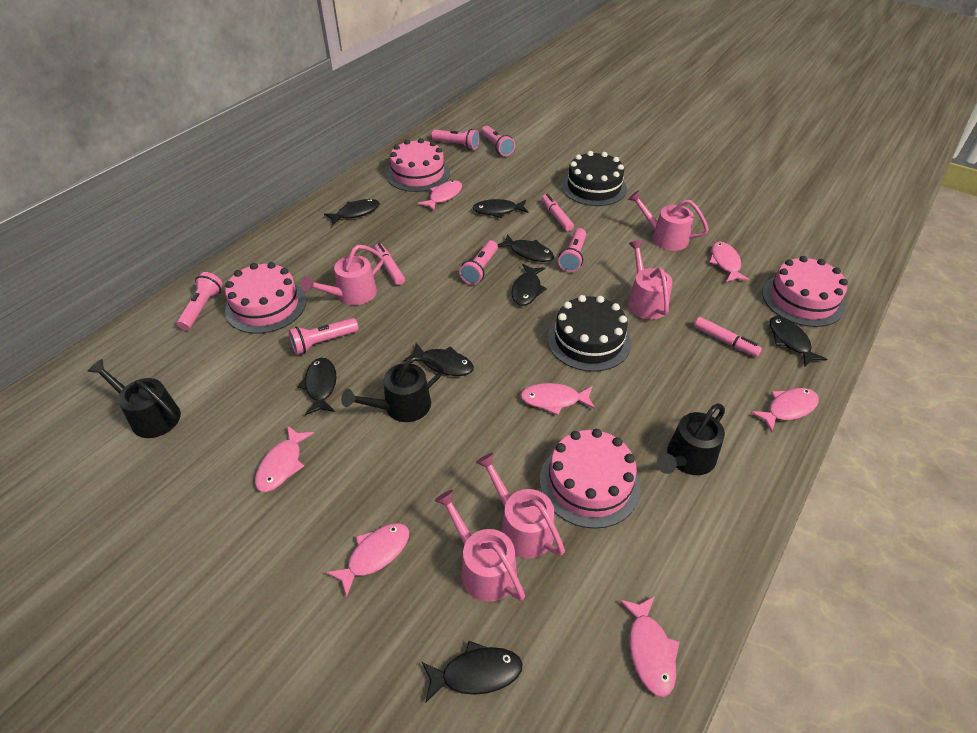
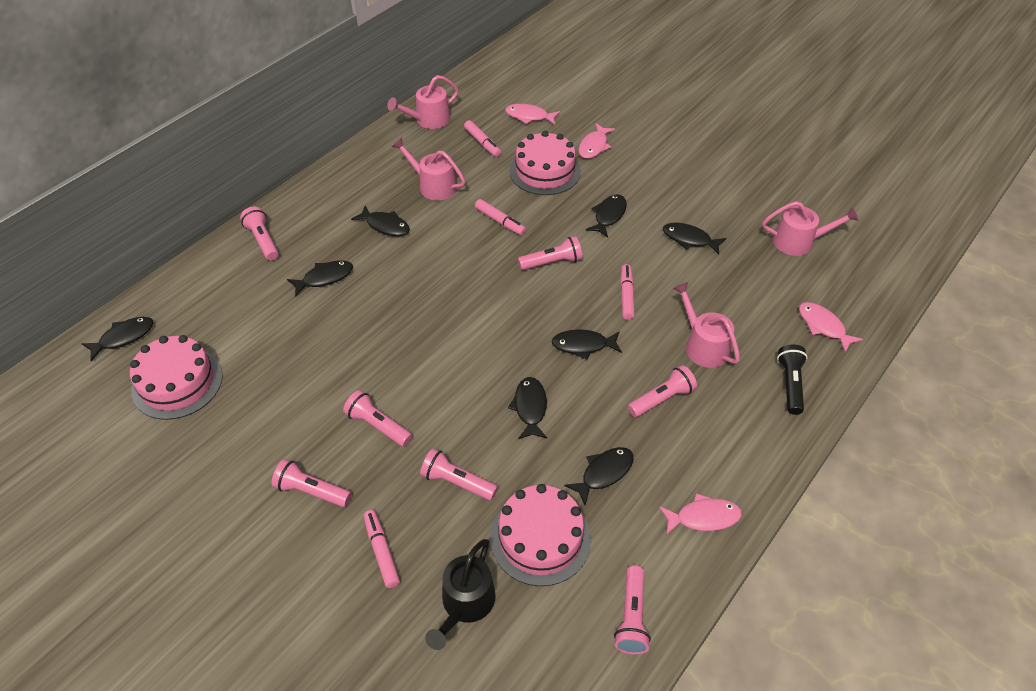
black cake: [547,295,631,372] [562,151,627,206] = 2 -> none = 0
black flashlight: none = 0 -> [777,344,808,415] = 1
black watering can: [87,359,181,438] [341,356,444,422] [657,404,725,475] = 3 -> [425,539,496,650] = 1
pink cake: [225,262,306,334] [386,138,450,192] [540,429,641,529] [762,256,848,327] = 4 -> [130,335,223,420] [490,484,591,586] [510,131,581,195] = 3
pink fish: [255,426,314,492] [326,523,409,597] [418,180,462,211] [520,383,595,415] [619,596,680,697] [709,242,750,282] [750,388,819,432] = 7 -> [505,104,560,125] [578,123,615,159] [659,493,742,535] [799,302,863,352] = 4
pink flashlight: [177,272,223,330] [289,318,359,355] [431,129,479,150] [459,240,498,285] [481,126,515,156] [558,228,586,272] = 6 -> [240,207,279,261] [271,459,352,507] [343,390,412,447] [420,448,498,500] [518,236,582,270] [614,565,651,655] [628,365,697,417] = 7
pink marker: [374,243,405,285] [542,194,574,231] [694,317,762,357] = 3 -> [364,510,400,588] [464,120,501,157] [475,199,526,235] [620,264,635,320] = 4
pink watering can: [301,245,384,305] [435,490,525,602] [476,453,565,558] [628,190,709,251] [628,240,673,319] = 5 -> [387,75,459,129] [392,138,466,200] [673,282,740,368] [762,201,859,256] = 4

